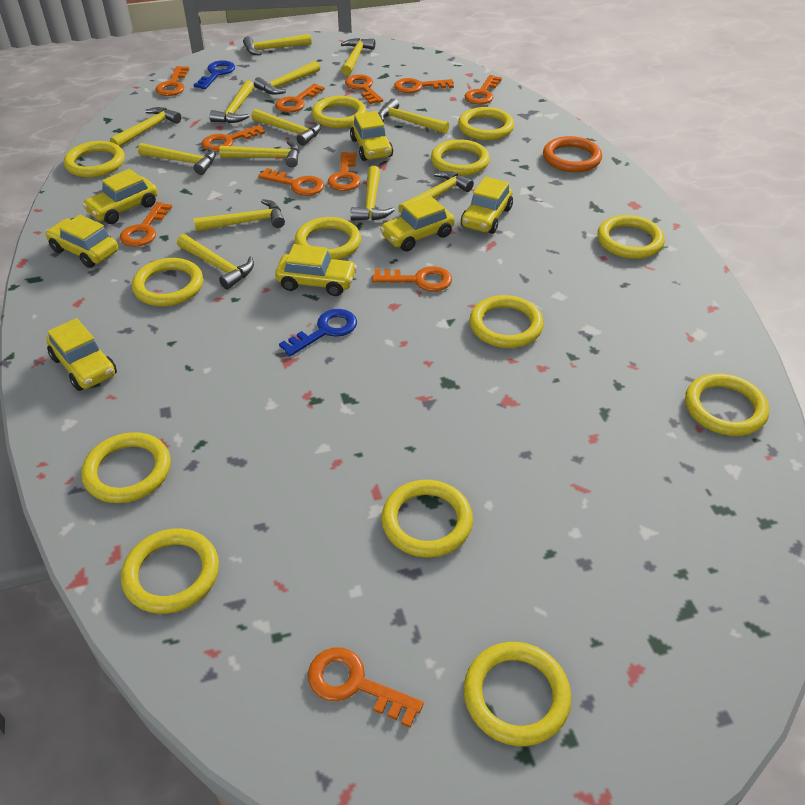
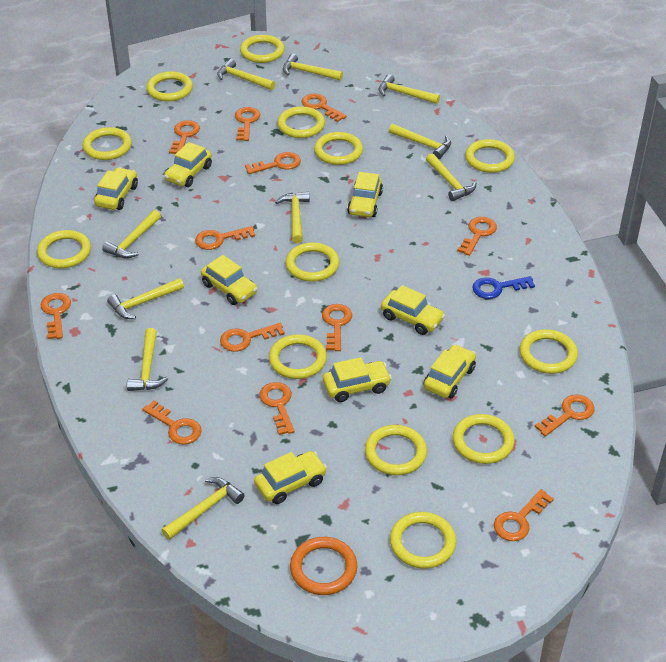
blue key: [194,60,235,89] [279,309,357,356] = 2 -> [472,276,535,299] = 1
orange key: [120,202,172,247] [155,66,189,96] [202,125,265,152] [258,168,324,196] [275,84,325,113] [308,647,424,728] [328,152,361,191] [345,74,383,104] [372,266,452,291] [394,78,454,93] [465,75,502,105] = 11 -> [40,293,71,339] [143,400,202,445] [169,120,200,154] [195,226,255,250] [220,323,285,352] [235,107,260,141] [245,152,301,174] [259,382,295,435] [302,94,347,122] [322,304,352,351] [457,217,497,256] [494,489,554,541] [535,395,595,437] = 13
yellow car: [45,215,118,268] [46,318,117,391] [82,169,158,224] [275,244,357,296] [350,111,393,161] [380,196,455,252] [461,177,513,234] = 7 -> [94,167,138,210] [164,142,212,187] [201,255,258,305] [254,451,327,504] [323,357,392,402] [347,172,383,217] [381,285,445,335] [424,344,476,398] = 8
yellow hammer: [110,107,181,147] [138,143,216,175] [177,234,254,289] [193,199,285,231] [209,81,254,123] [219,140,299,167] [243,34,312,55] [251,109,321,146] [254,61,320,95] [341,38,375,76] [351,166,395,221] [378,98,449,134] [398,171,474,214] = 13 -> [102,210,161,258] [107,278,184,319] [127,328,168,391] [161,477,245,540] [217,59,275,90] [275,192,310,243] [283,54,343,81] [379,74,440,104] [389,124,451,159] [426,153,476,201] = 10

